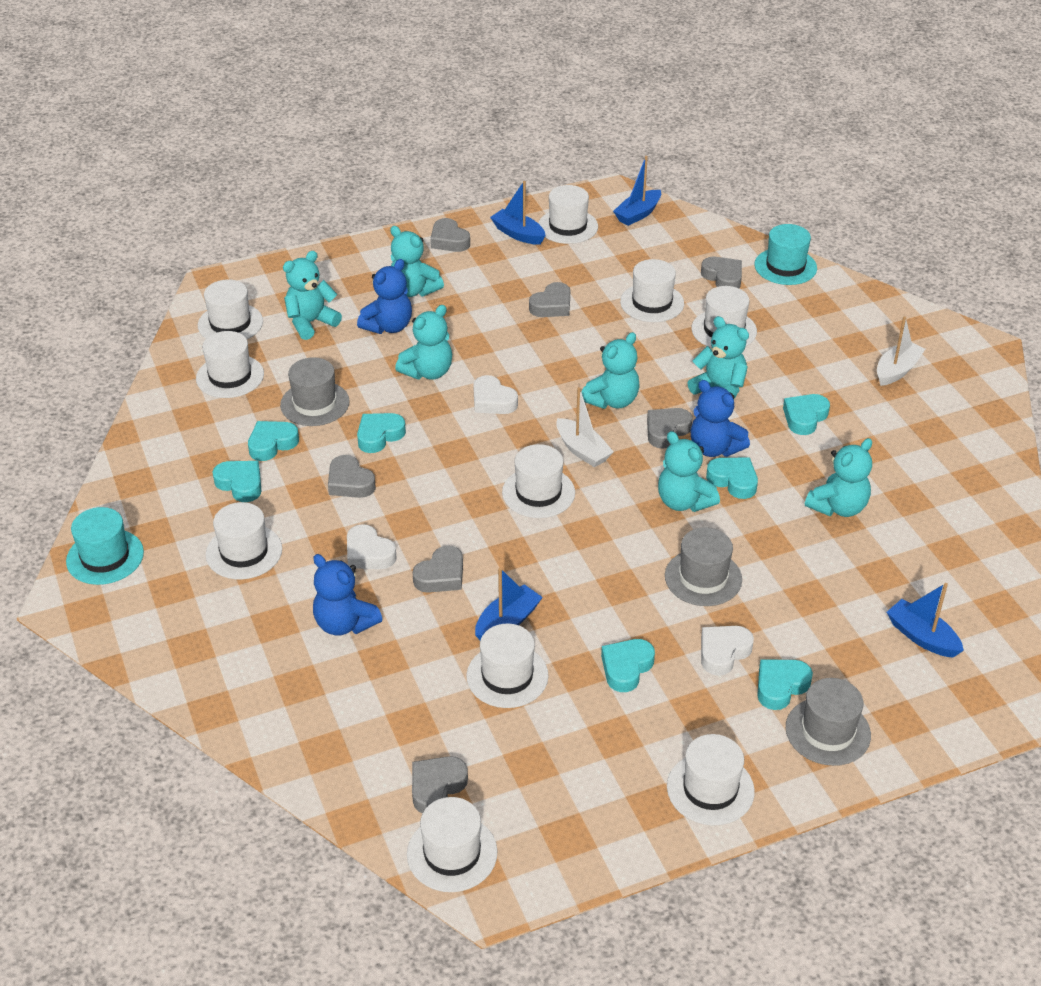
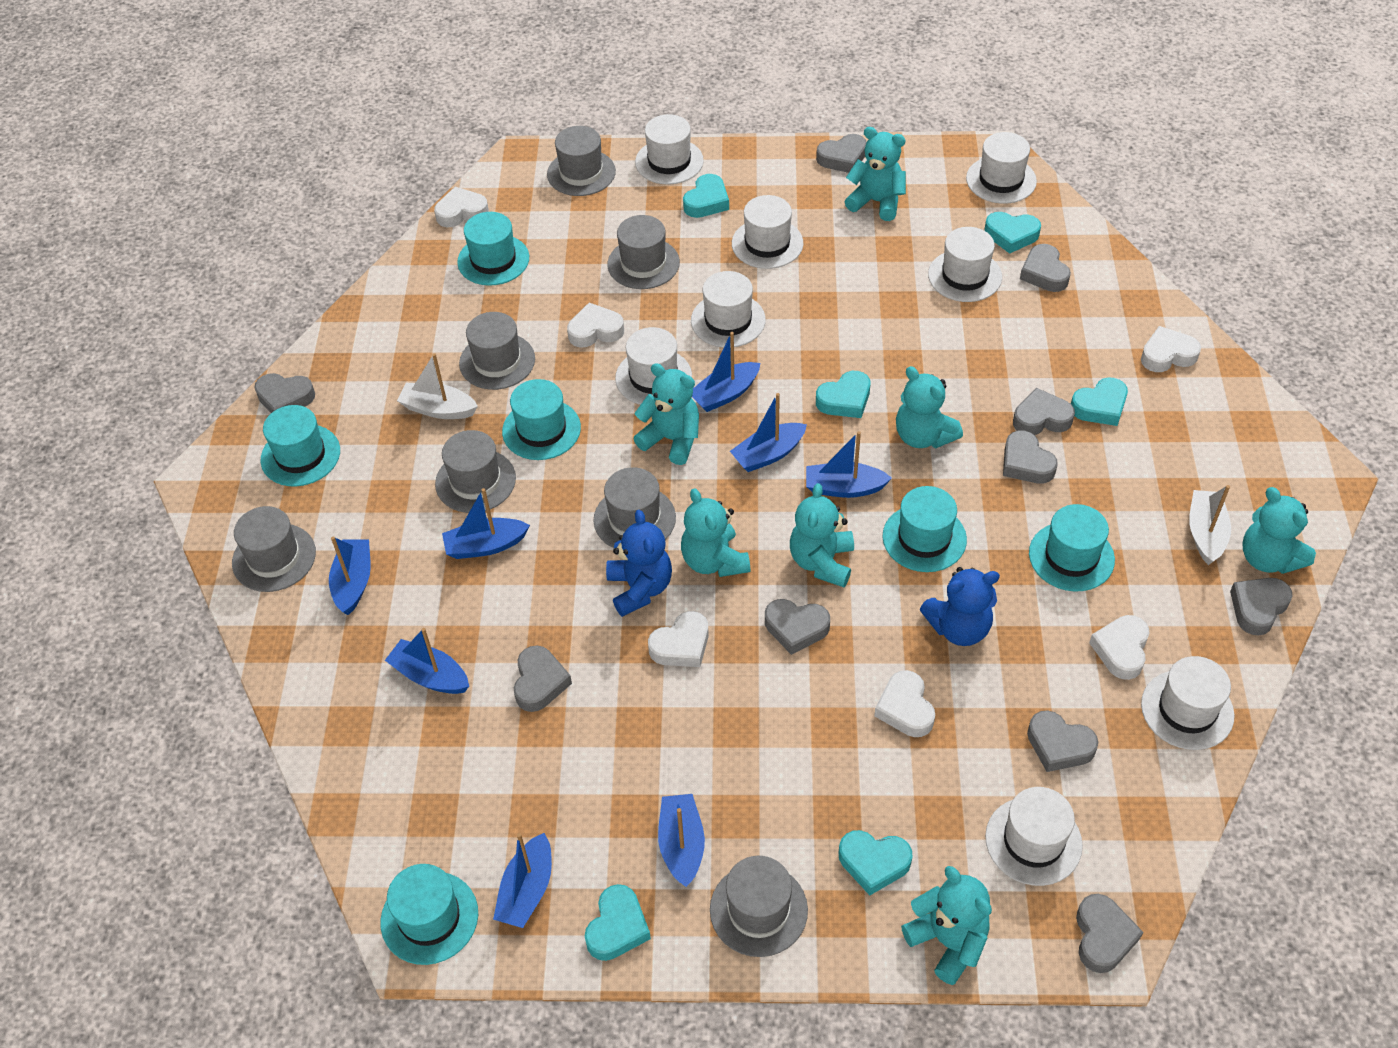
blue boat: [475,568,543,640] [490,181,546,245] [613,156,661,226] [887,583,964,657] = 4 -> [329,536,371,615] [385,628,469,694] [442,488,530,559] [493,833,552,928] [658,794,705,887] [692,332,760,412] [730,393,807,472] [806,431,892,498] = 8
blue teddy bear: [313,554,382,636] [357,259,412,334] [690,380,750,457] = 3 -> [606,510,672,617] [920,567,1000,646] = 2
grey hat: [280,357,350,426] [665,528,742,606] [786,678,871,766] = 3 -> [232,506,316,592] [435,430,516,513] [459,312,535,390] [547,126,616,196] [594,467,676,548] [607,215,680,289] [710,856,808,957] = 7
grey heart: [328,455,376,498] [412,546,463,593] [412,756,468,813] [430,218,470,252] [529,282,570,317] [647,408,693,449] [701,257,742,288] = 7 -> [254,373,315,413] [514,646,572,712] [765,599,830,655] [816,134,867,173] [1003,430,1058,484] [1013,388,1075,435] [1020,244,1071,292] [1027,710,1099,772] [1076,894,1143,973] [1230,578,1293,635] = 10
turquoise hat: [66,507,144,585] [755,224,817,285] = 2 -> [260,405,340,487] [380,864,478,965] [457,212,529,286] [502,379,581,460] [883,486,967,572] [1029,504,1115,591] = 6
turquoise heart: [212,461,261,502] [248,421,299,461] [357,413,406,453] [601,639,655,692] [706,458,758,499] [757,659,813,710] [783,394,830,435] = 7 -> [585,884,651,961] [683,174,729,218] [816,371,870,418] [838,830,913,895] [984,212,1041,254] [1071,377,1128,426] = 6
white hat: [196,331,264,398] [198,280,263,339] [206,502,282,579] [407,797,498,892] [466,623,549,708] [502,444,575,518] [538,185,598,244] [620,259,684,322] [667,734,755,825] [691,286,757,348] = 10 -> [615,327,692,405] [635,114,704,185] [691,271,766,348] [732,195,804,269] [928,227,1002,302] [966,132,1037,204] [985,787,1083,886] [1141,656,1235,750] = 8
white heart: [347,524,397,569] [473,375,518,414] [701,626,754,676] = 3 -> [434,187,489,227] [567,303,624,347] [648,611,709,667] [874,670,935,737] [1089,615,1150,680] [1141,326,1201,372] = 6

